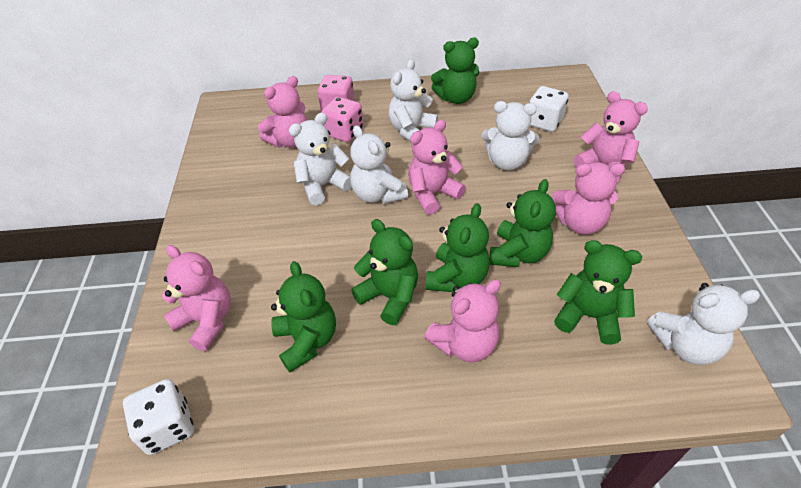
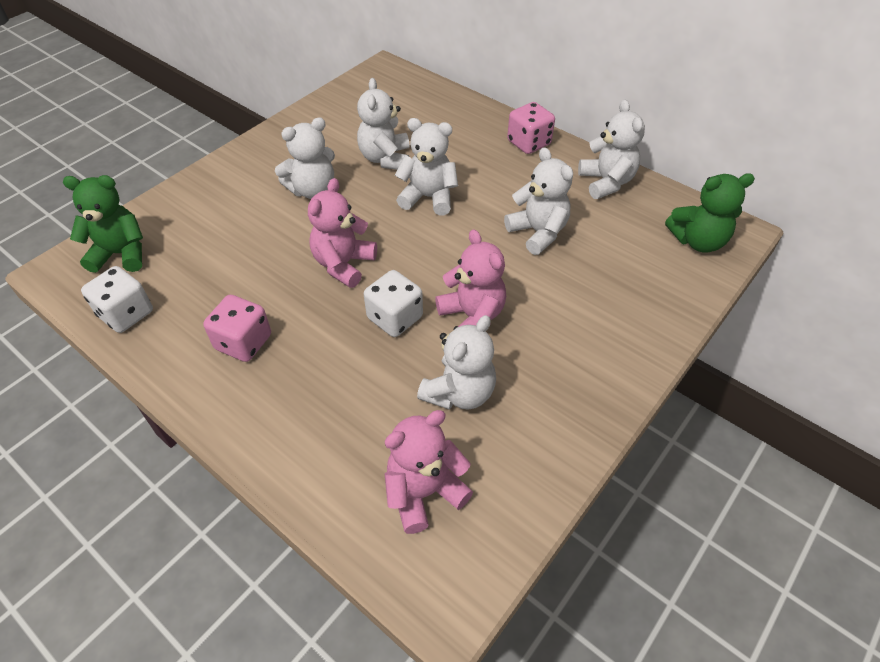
green teddy bear: [271,261,336,372] [351,219,418,325] [426,203,490,292] [431,38,479,104] [490,179,556,267] [554,240,642,345] = 6 -> [63,175,143,273] [665,173,755,253] = 2
pink teddy bear: [162,245,231,351] [258,76,307,148] [408,120,466,215] [424,279,501,362] [552,162,625,235] [574,91,648,183] = 6 -> [308,178,377,288] [385,410,473,534] [435,229,506,327] = 3
white teddy bear: [289,113,352,205] [350,125,408,204] [388,59,438,141] [481,101,540,171] [647,283,760,365] = 5 -> [275,117,335,199] [357,78,409,170] [395,118,458,216] [417,315,496,410] [504,147,573,255] [578,99,645,199] = 6

